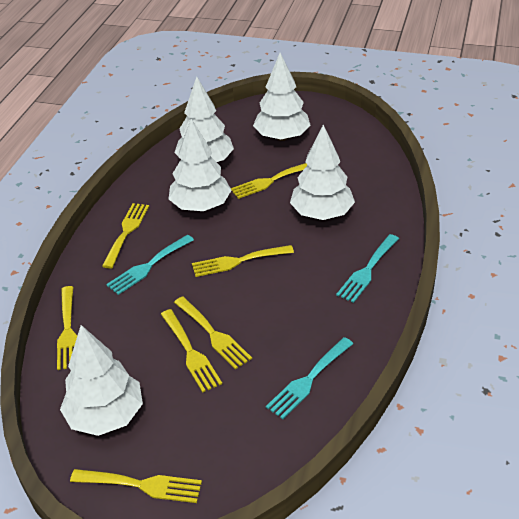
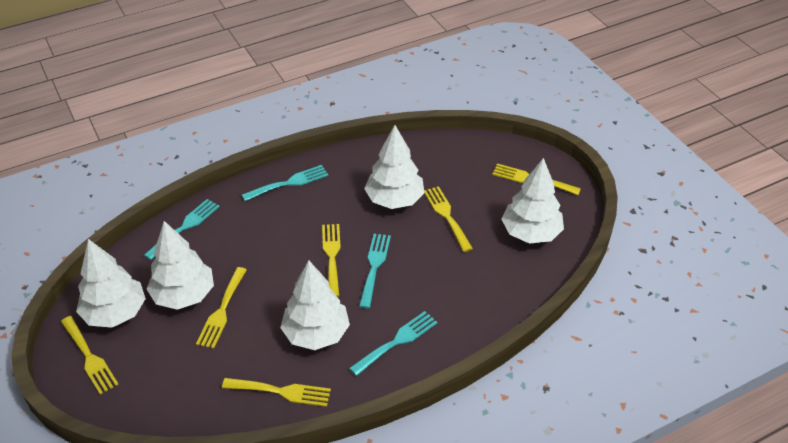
turquoise fork: [106,235,194,295] [266,337,353,419] [336,234,399,303] = 3 -> [144,199,220,260] [242,165,328,201] [349,311,438,376] [359,234,391,308] = 4
yellow fork: [57,286,77,370] [70,469,202,503] [102,203,149,269] [161,309,222,393] [174,296,252,369] [192,245,294,277] [231,163,307,199] = 7 -> [61,316,119,395] [196,267,247,349] [222,378,331,407] [322,224,341,297] [424,186,473,252] [492,163,581,195] = 6

